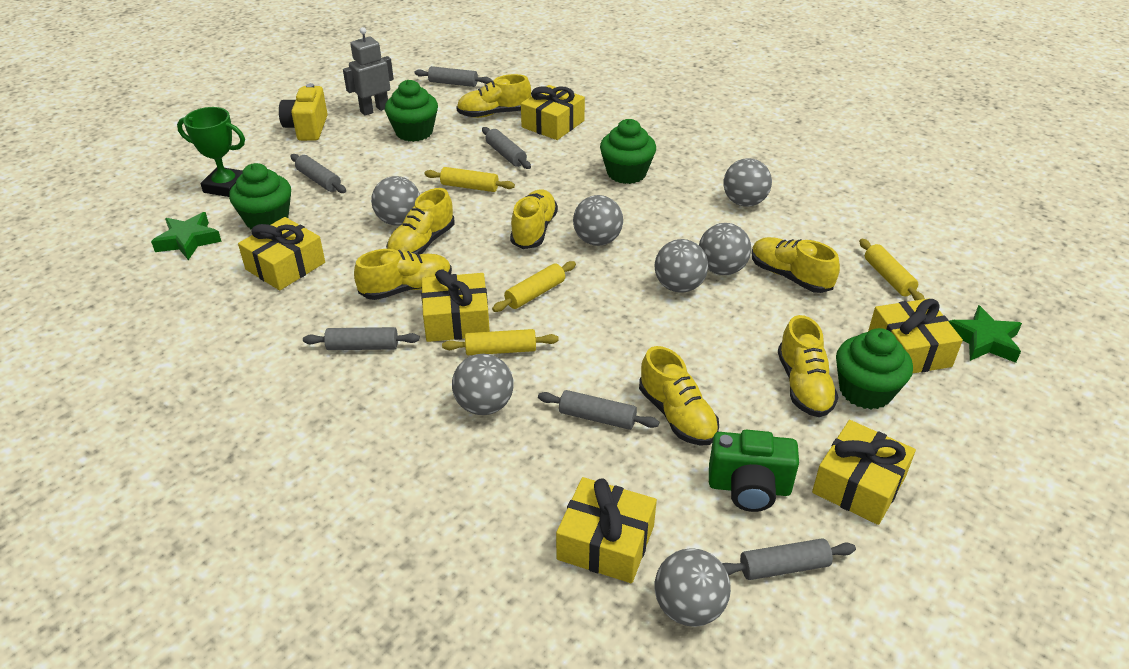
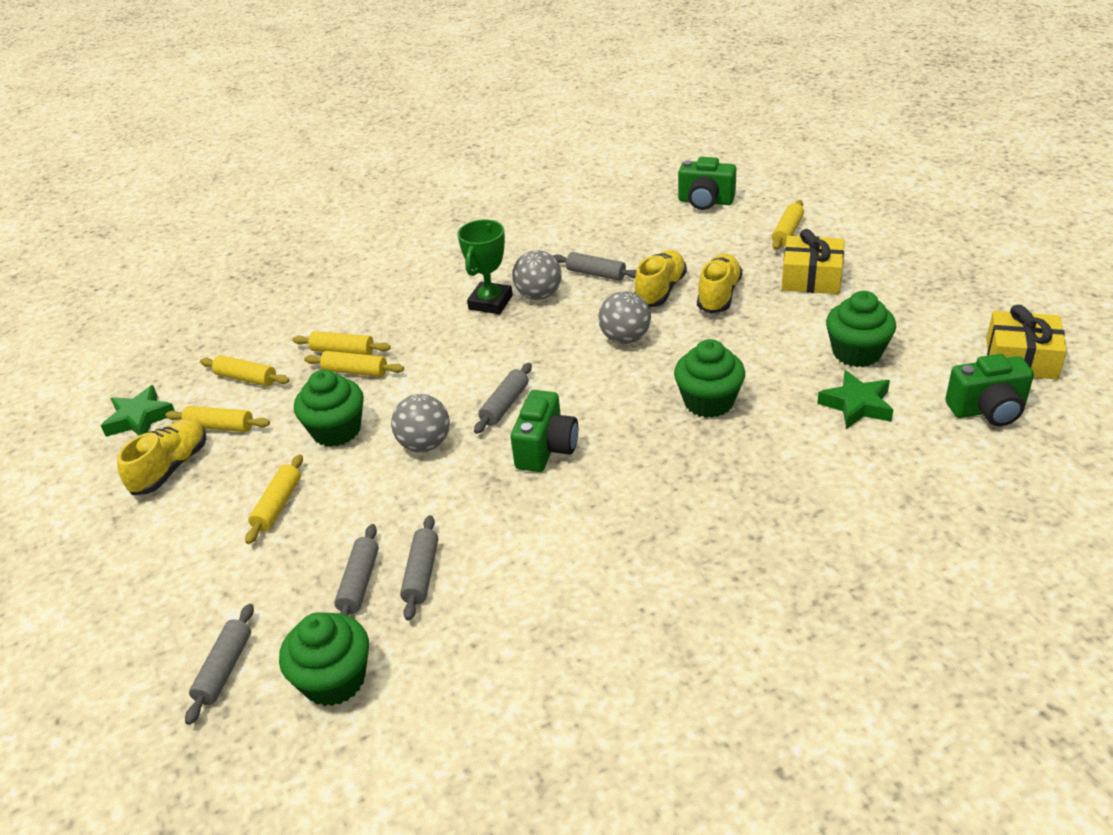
green camera: [709,430,799,512] = 1 -> [511,390,578,472] [678,157,736,210] [945,354,1034,426] = 3
grey ball: [371,176,420,225] [452,354,514,415] [573,195,623,246] [655,239,708,293] [655,548,731,627] [699,223,751,275] [723,158,772,207] = 7 -> [391,394,450,452] [513,250,562,300] [598,291,651,344] = 3
grey robot: [343,27,394,116] = 1 -> none = 0
grey rolling pin: [290,154,346,193] [303,327,420,350] [414,66,492,87] [482,127,531,169] [538,390,659,430] [722,538,856,580] = 6 -> [185,604,254,725] [334,524,379,616] [400,515,438,621] [474,363,532,434] [553,252,637,281] = 5
yellow camera: [279,83,327,141] = 1 -> none = 0
yellow gift: [238,217,325,290] [421,269,490,342] [521,85,585,140] [556,477,657,583] [812,420,916,525] [868,299,963,374] = 6 -> [781,229,844,294] [986,305,1067,380] = 2
yellow rolling pin: [424,167,515,192] [442,329,559,355] [492,261,576,312] [859,239,925,300] = 4 -> [165,406,270,432] [200,355,290,386] [245,454,303,544] [293,331,391,355] [304,351,404,377] [772,200,804,250] = 6
yellow shoe: [354,249,452,300] [386,188,454,254] [456,74,531,118] [510,189,558,249] [639,346,719,446] [751,237,840,293] [778,315,838,417] = 7 -> [117,419,207,495] [634,250,687,307] [697,254,743,313] = 3

